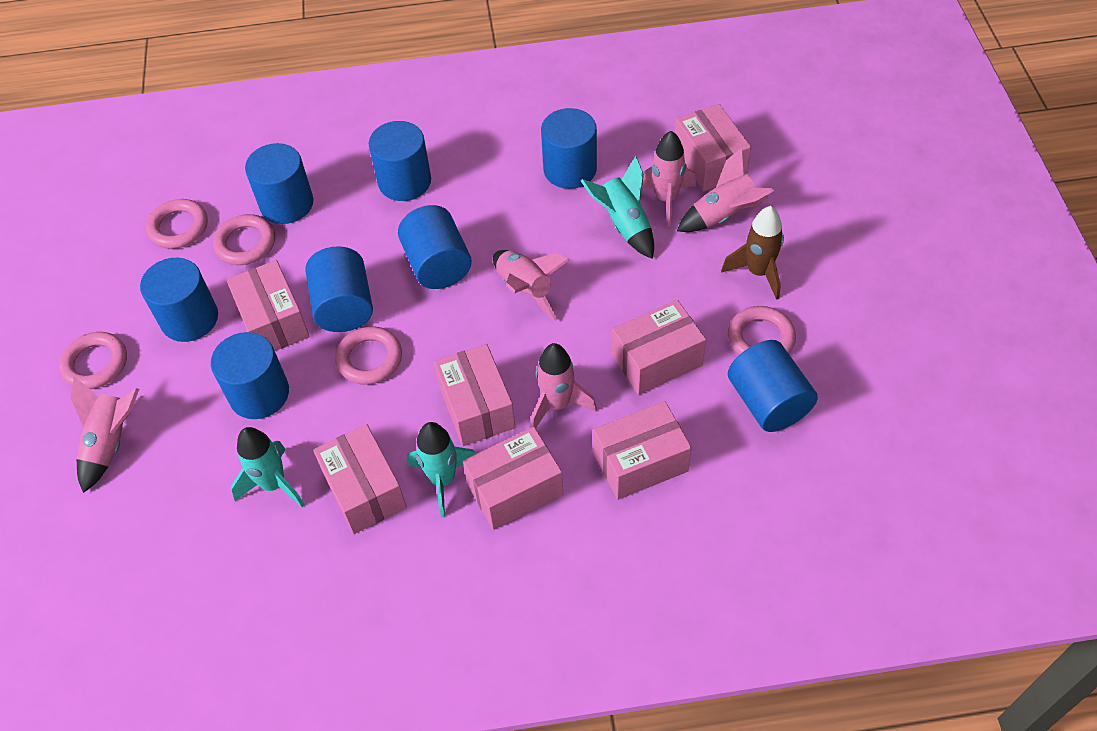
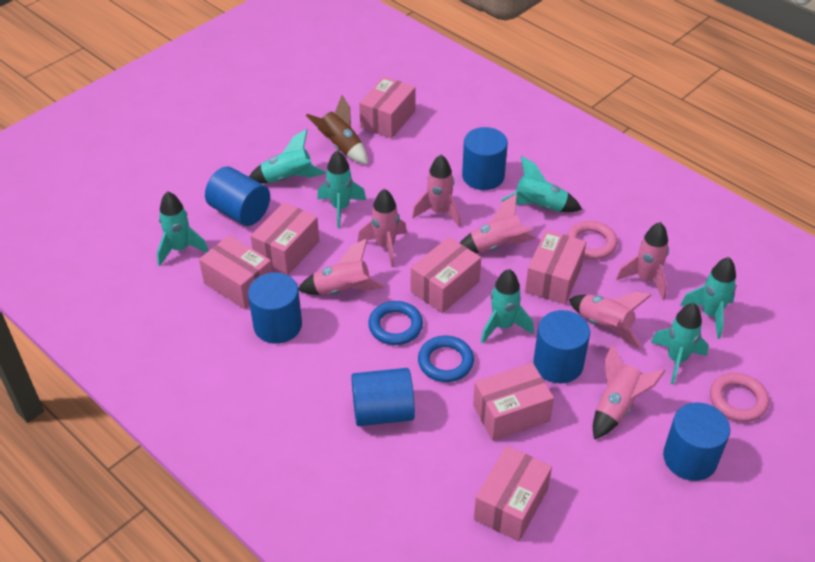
blue cylinder: [140,258,218,342] [211,332,289,419] [245,143,314,224] [305,246,373,332] [369,121,431,201] [398,205,472,289] [541,108,597,189] [728,340,818,432] = 8 -> [205,166,270,226] [248,272,302,344] [351,368,415,426] [462,127,508,190] [533,310,590,383] [663,403,730,481] = 6
blue ring: none = 0 -> [368,301,423,345] [418,336,474,382] = 2
pink ring: [59,332,127,389] [146,199,208,249] [213,214,275,265] [335,327,402,385] [728,306,796,355] = 5 -> [567,221,617,260] [710,373,769,422] = 2
pink rocket: [70,376,139,493] [493,250,570,321] [530,343,597,428] [642,131,696,227] [677,147,774,232] = 5 -> [298,239,385,295] [358,189,407,267] [412,155,461,227] [460,193,536,253] [569,292,652,348] [593,344,666,439] [616,222,669,300] = 7
turquoise rocket: [231,427,305,507] [407,422,476,517] [581,156,654,259] = 3 -> [157,191,209,266] [249,129,326,183] [317,150,366,228] [481,269,534,344] [501,156,582,212] [651,303,709,385] [680,257,736,339] = 7

